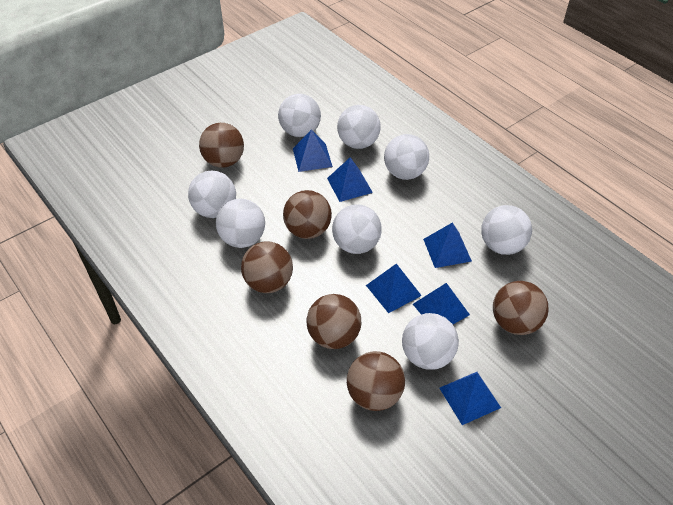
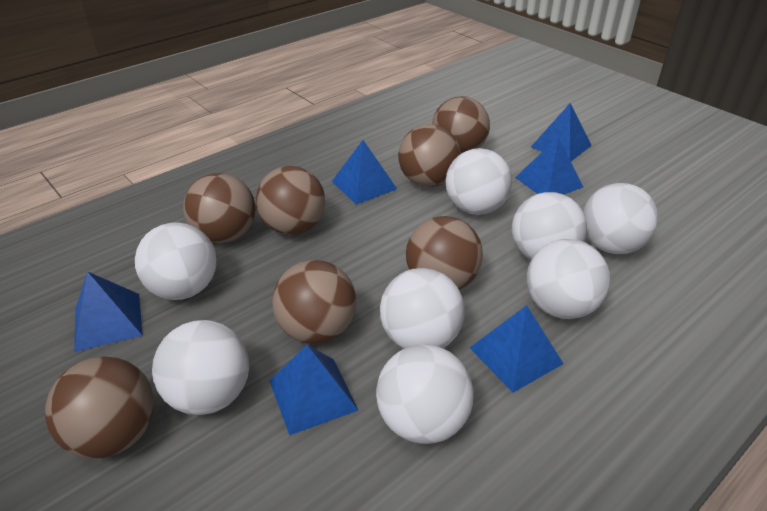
brown ball: [199,123,244,168] [241,242,293,293] [283,190,332,239] [307,294,361,349] [347,351,405,411] [493,281,549,335] = 6 -> [45,357,154,459] [183,173,255,243] [256,166,325,235] [272,260,356,344] [398,124,460,187] [406,216,483,290] [432,96,490,154] = 7

